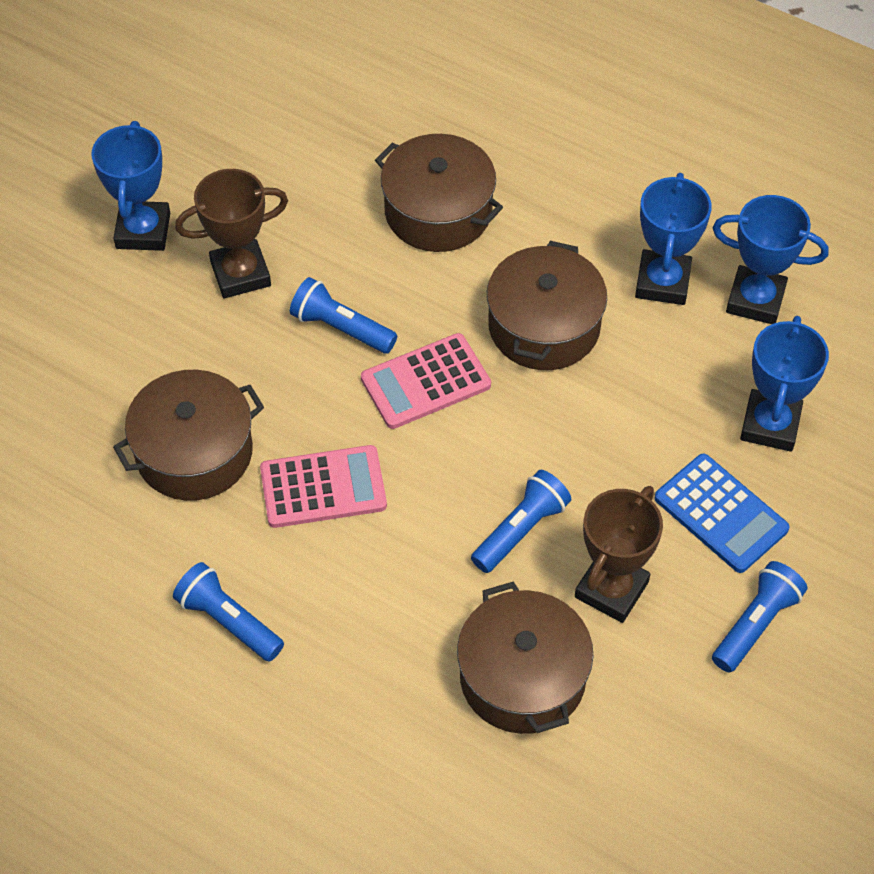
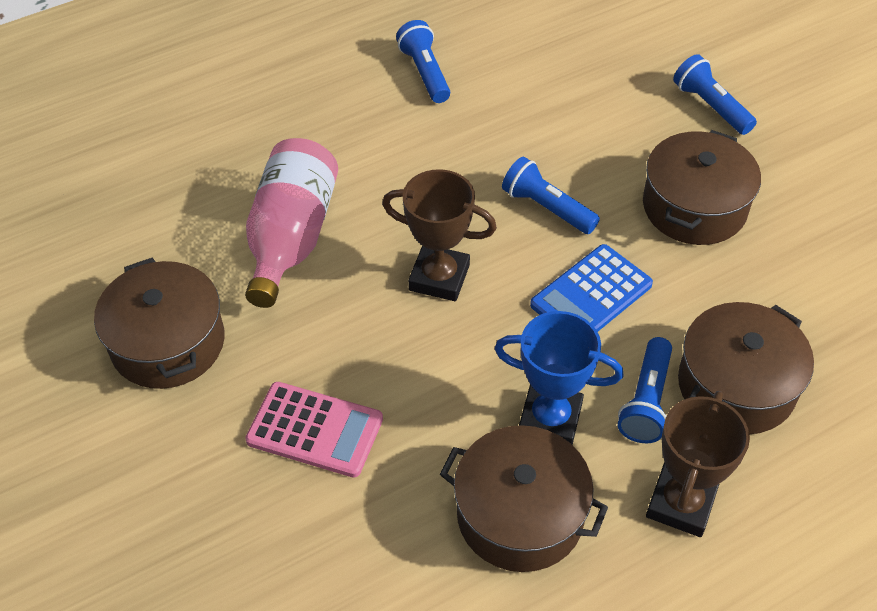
blue trophy: [91,121,170,251] [635,173,712,305] [713,195,829,324] [740,316,829,452] = 4 -> [494,311,624,445] = 1
pink bottle: none = 0 -> [245,138,338,308] = 1
pink calculator: [260,445,387,528] [361,333,491,429] = 2 -> [245,382,383,478] = 1

